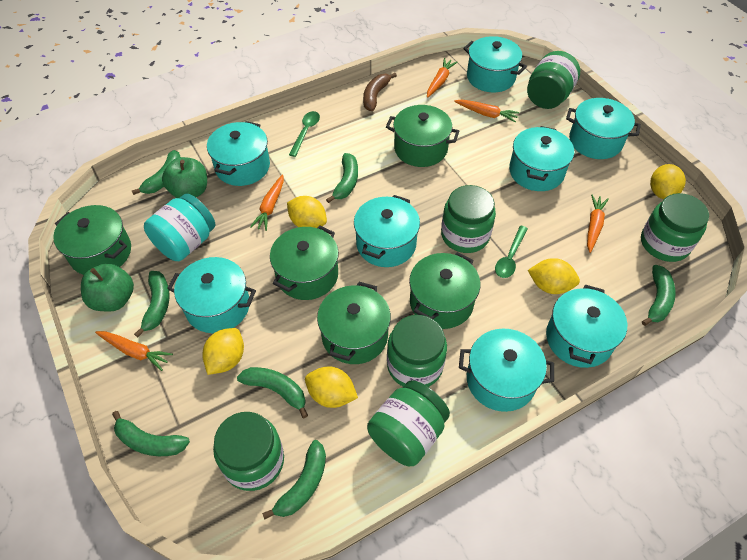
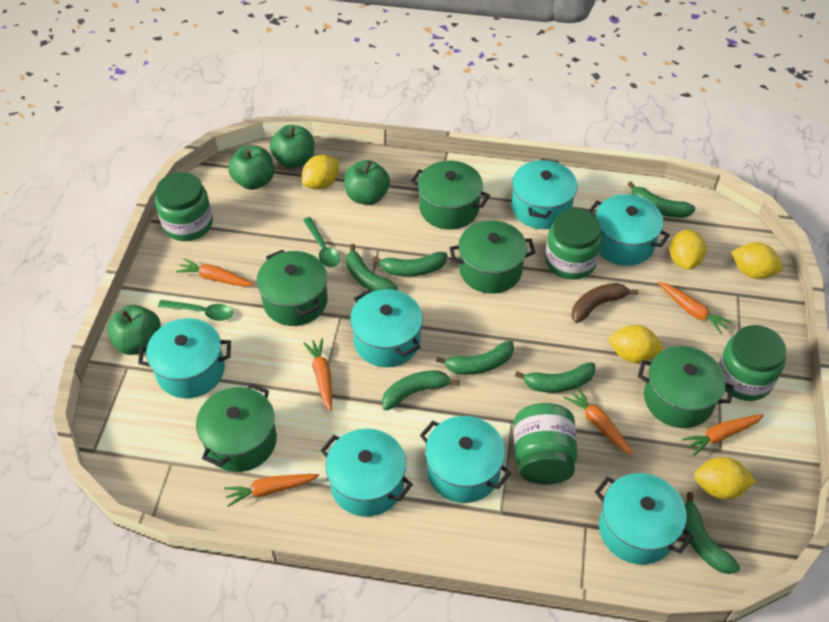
green apple: [81,263,134,311] [162,157,207,198] = 2 -> [107,305,161,355] [228,145,274,190] [270,125,314,169] [344,160,390,205] = 4
green jar: [213,412,284,491] [367,380,450,466] [387,315,447,387] [441,185,496,253] [527,51,580,109] [641,193,709,262] = 6 -> [155,172,213,241] [514,403,578,485] [545,209,602,280] [718,325,786,401] = 4
orange carrot: [95,331,173,371] [250,174,284,231] [427,58,457,98] [454,100,519,122] [587,195,609,253] = 5 -> [176,258,254,287] [224,474,319,507] [303,338,332,412] [563,387,634,455] [658,282,732,334] [682,414,764,456] = 6
turquoise jar: [144,194,215,261] = 1 -> none = 0
turquoise pot: [167,257,256,333] [207,121,270,186] [354,195,420,267] [459,328,554,412] [463,36,527,92] [509,126,574,191] [546,285,627,368] [566,98,641,159] = 8 -> [138,318,231,398] [320,428,413,517] [350,289,423,367] [420,416,511,503] [511,159,578,229] [588,194,670,266] [595,473,693,565] = 7

